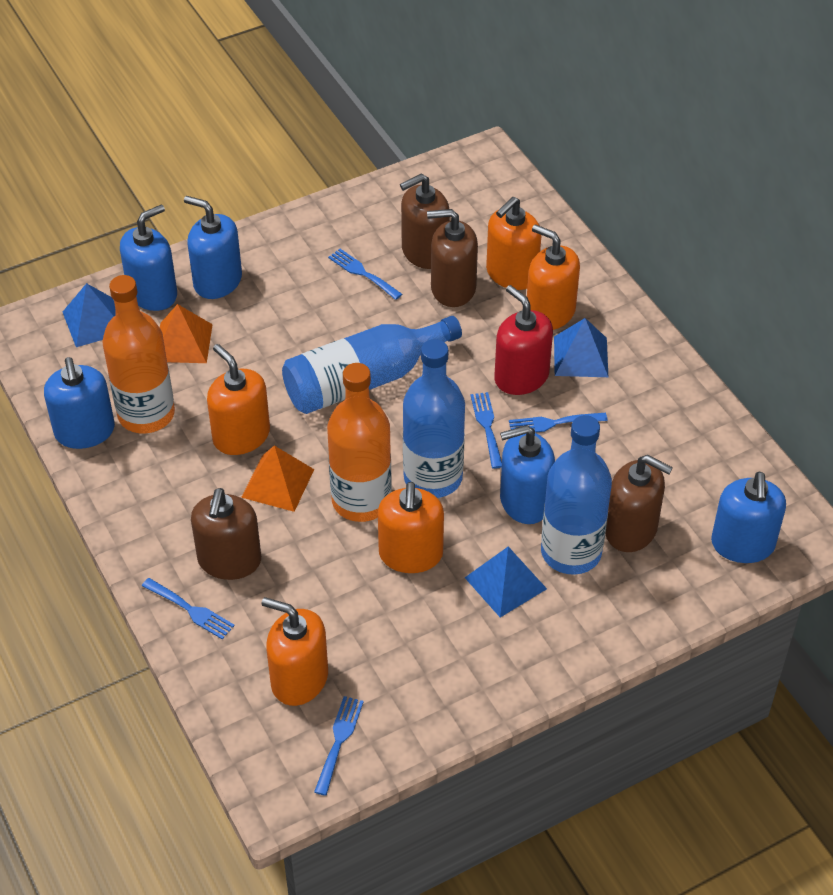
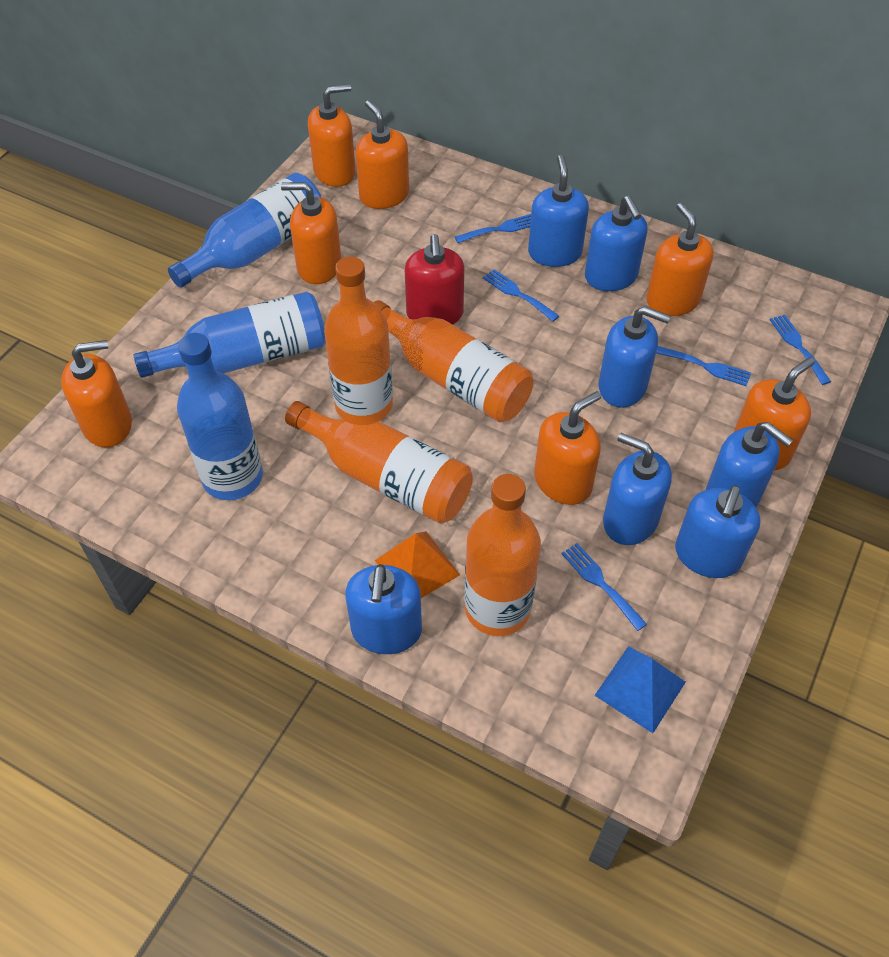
blue pyramid: [63,283,116,347] [465,547,547,617] [554,318,608,377] = 3 -> [594,646,686,733] = 1
blue soap dispenser: [44,357,115,449] [120,204,177,311] [184,196,242,299] [500,425,555,524] [711,471,786,563] = 5 -> [345,564,422,654] [528,155,589,267] [585,196,648,291] [599,306,671,408] [603,433,672,545] [675,485,761,578] [706,422,793,507] = 7
brown soap dispenser: [191,488,261,580] [400,174,450,269] [427,209,478,307] [605,455,673,552] = 4 -> none = 0
orange bottle: [102,275,175,434] [327,363,392,522] = 2 -> [285,401,473,524] [324,256,393,421] [374,300,533,423] [464,474,541,636] = 4
orange pyramid: [160,304,213,363] [241,445,314,512] = 2 -> [375,531,460,598] = 1
orange soap dispenser: [207,344,270,455] [262,597,328,706] [378,482,444,573] [486,197,541,290] [527,224,580,330] = 5 -> [61,340,132,447] [281,182,341,284] [308,84,356,187] [356,100,409,209] [534,391,601,505] [646,203,714,316] [734,357,815,470] = 7

